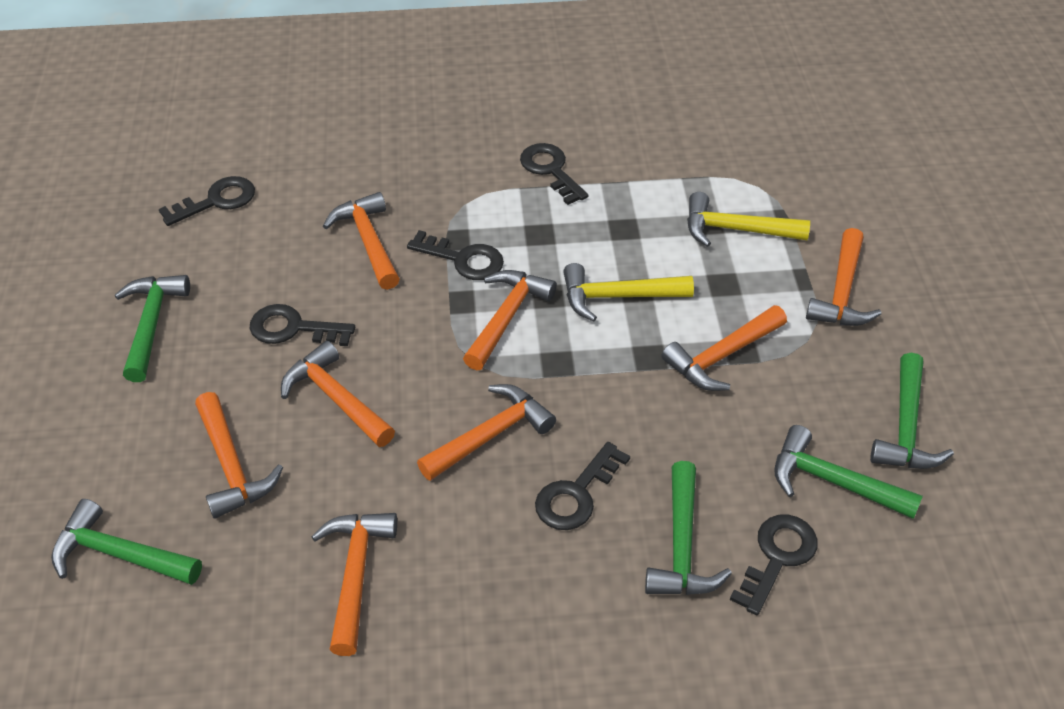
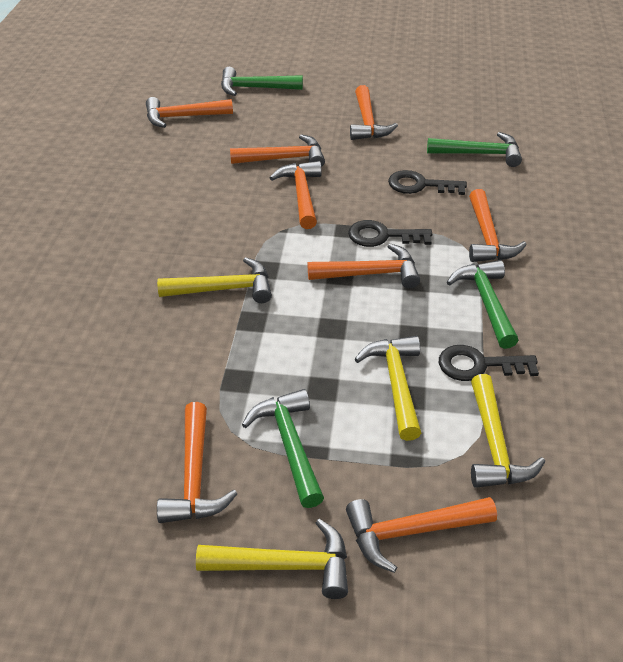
black key: [159,176,255,226] [249,304,355,346] [407,230,504,280] [520,143,588,205] [535,442,630,530] [730,515,818,615] = 6 -> [348,220,432,247] [388,170,467,195] [439,345,539,381] = 3
green hammer: [51,499,202,585] [115,275,190,382] [645,461,732,595] [774,425,923,519] [870,353,954,469] = 5 -> [221,67,303,96] [242,389,324,508] [427,132,522,167] [447,260,518,349] = 4
yellow hammer: [563,263,694,322] [687,192,810,247] = 2 -> [157,257,272,303] [196,519,348,599] [355,336,421,441] [471,374,545,488] = 4

